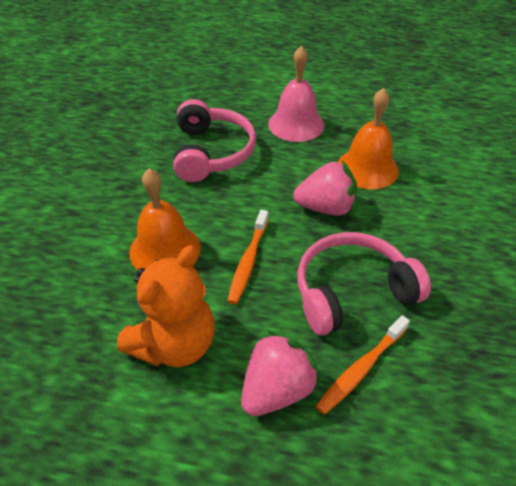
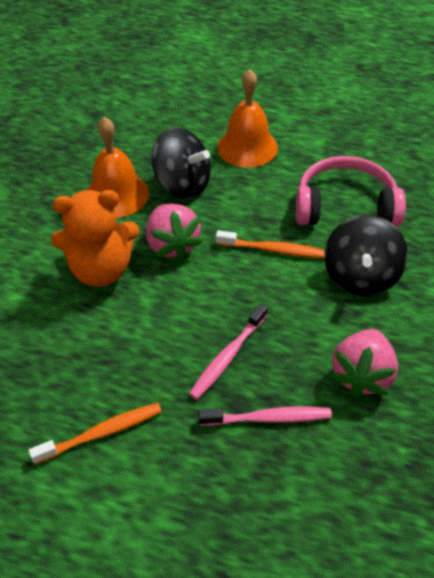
black spinning top: none = 0 -> [151,128,211,199] [324,215,408,296] = 2
pink bell: [268,46,324,142] = 1 -> none = 0
pink headphones: [173,99,256,182] [297,232,431,335] = 2 -> [296,156,406,227] = 1
pink toothbrush: none = 0 -> [189,303,268,400] [198,406,332,426] = 2

